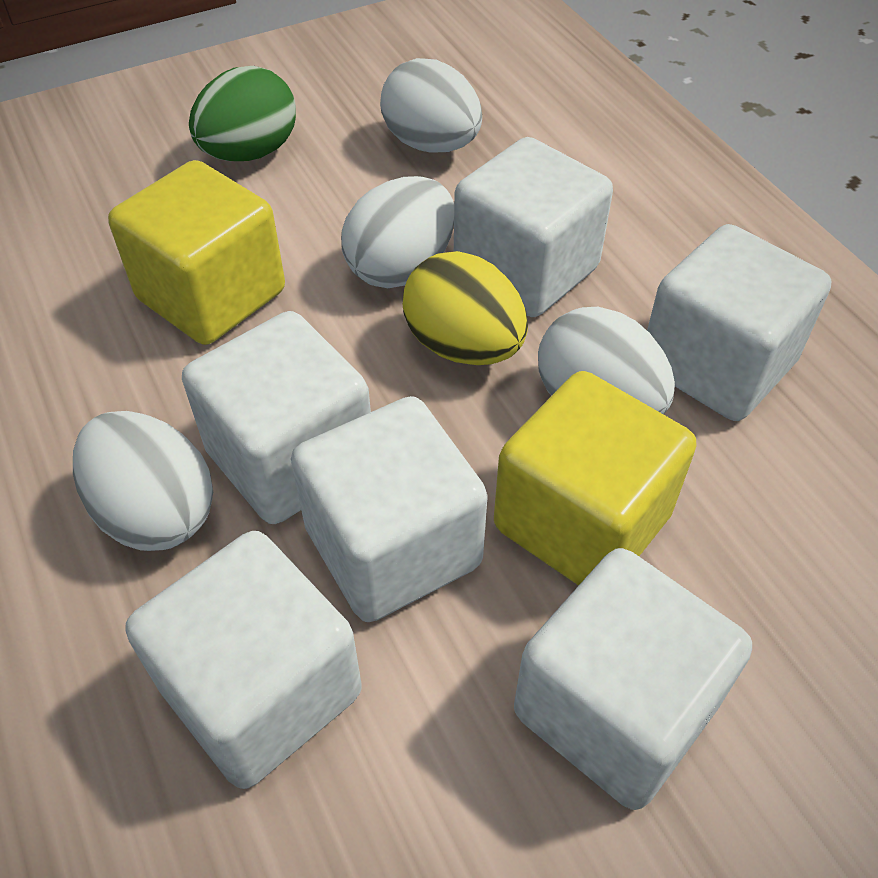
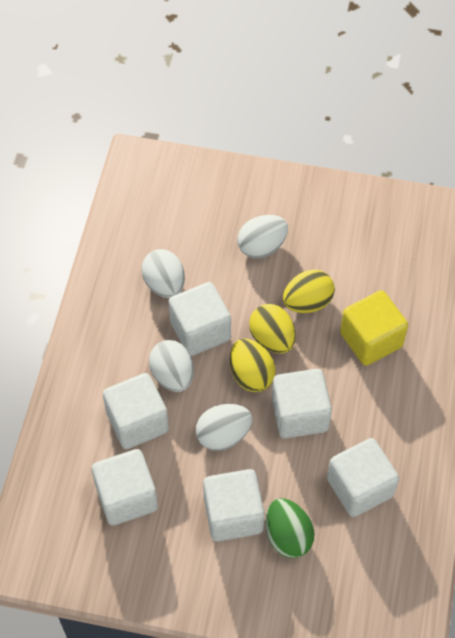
yellow cube: [108,160,285,345] [494,371,697,586] = 2 -> [340,290,408,366] = 1
yellow egg: [403,251,528,365] = 1 -> [230,339,275,392] [249,304,296,353] [283,270,335,313] = 3

